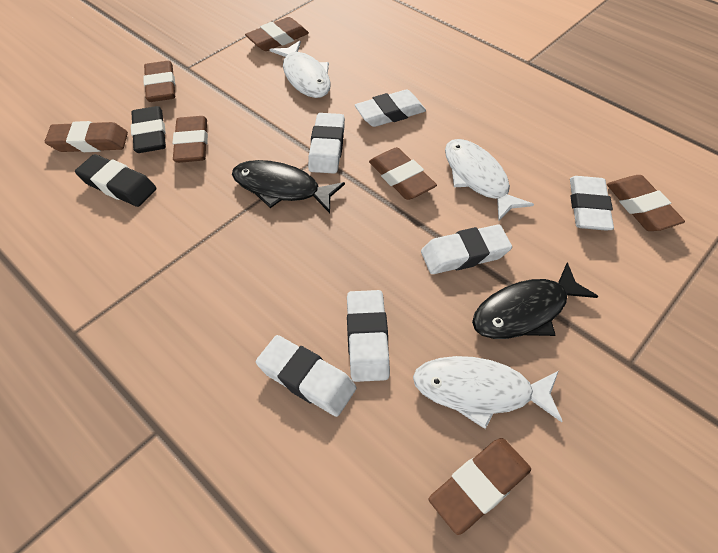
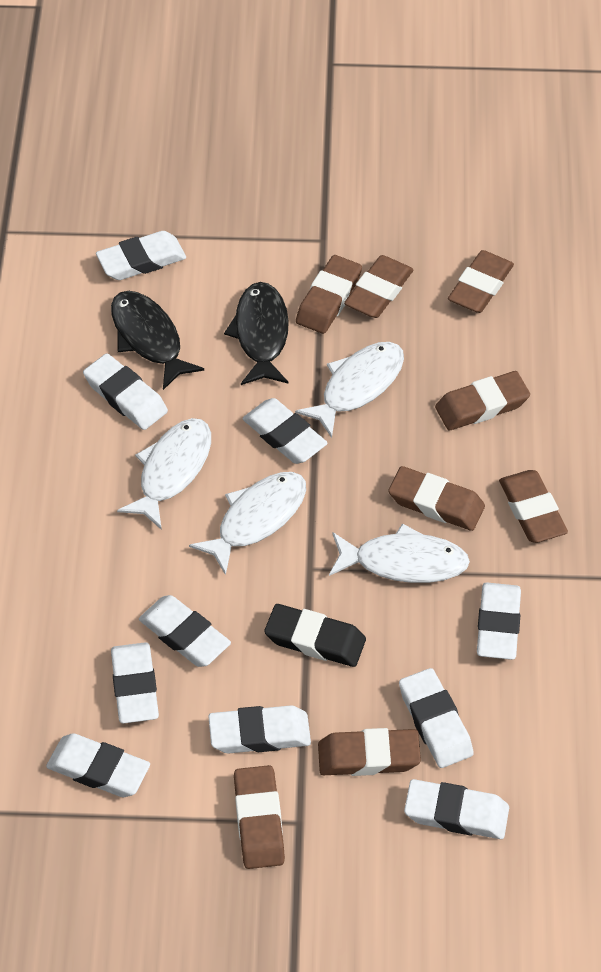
black eraser: [75,154,157,207] [131,106,166,153] = 2 -> [264,604,366,667] = 1
brown eraser: [45,121,128,152] [143,61,175,102] [172,116,208,163] [245,17,309,51] [369,147,437,200] [429,438,531,535] [607,175,685,231] = 7 -> [234,765,285,869] [296,255,362,334] [318,728,421,776] [344,255,413,318] [388,466,485,531] [435,371,530,430] [448,250,514,313] [499,470,568,543] = 8
white eraser: [256,335,357,417] [308,113,345,174] [347,290,390,382] [355,89,426,127] [421,225,512,274] [570,176,614,231] = 6 -> [46,733,150,797] [83,353,168,430] [96,231,186,280] [111,642,159,723] [139,595,231,667] [208,705,311,754] [243,398,328,464] [399,668,474,768] [404,779,509,839] [477,582,521,660] = 10
white fish: [270,41,331,98] [413,356,562,429] [445,139,534,220] = 3 -> [117,418,211,530] [189,472,306,575] [295,342,404,438] [329,523,470,583] = 4

